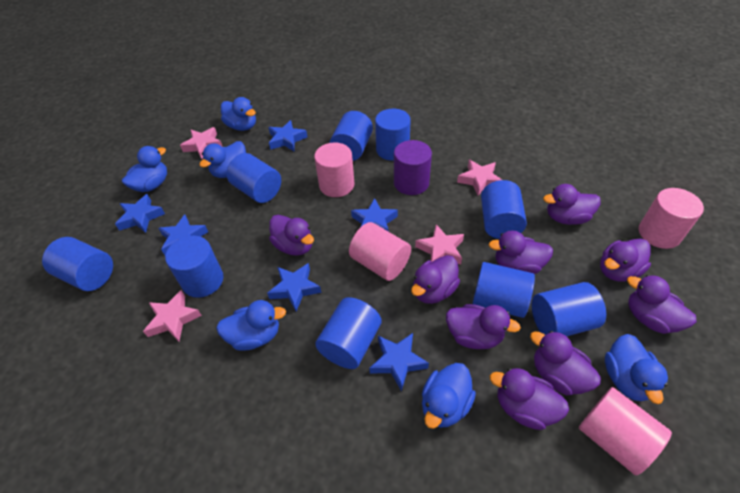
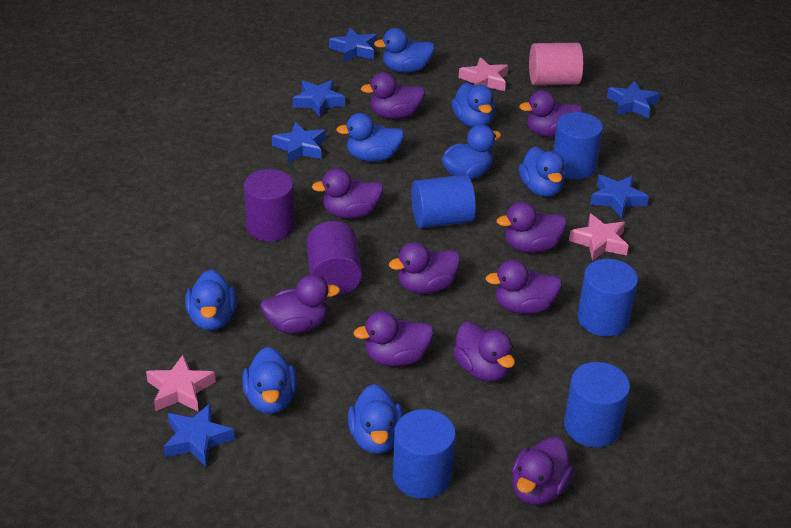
blue cylinder: [42,237,113,291] [165,236,223,298] [226,153,281,203] [315,297,382,369] [330,111,373,161] [375,109,411,161] [473,262,535,318] [481,180,527,239] [532,282,606,336] = 9 -> [393,409,456,499] [411,175,476,228] [553,112,603,179] [564,362,630,447] [577,259,638,337] = 5
blue duck: [122,146,167,192] [199,141,246,178] [216,300,286,351] [221,97,256,131] [422,363,476,429] [605,334,668,404] = 6 -> [185,270,237,331] [242,347,297,414] [336,113,404,162] [348,384,403,454] [374,28,435,73] [442,125,501,179] [451,83,495,128] [519,146,566,197] = 8
pink cylinder: [314,143,355,197] [349,222,411,281] [579,387,672,475] [639,188,704,249] = 4 -> [529,43,583,85] = 1
pink star: [143,290,202,342] [180,127,223,159] [415,224,464,265] [457,159,502,196] = 4 -> [146,355,216,412] [459,57,508,91] [569,214,629,261] = 3
purple cylinder: [394,140,432,195] = 1 -> [244,169,295,242] [307,221,362,296] = 2
purple duck: [269,215,314,256] [411,255,460,304] [446,304,521,349] [489,230,553,274] [490,368,569,430] [530,331,601,395] [543,184,601,225] [600,238,651,281] [627,275,697,334] = 9 -> [260,275,340,334] [312,168,383,219] [354,311,433,367] [361,72,425,119] [389,242,460,294] [453,322,515,382] [486,260,562,314] [497,202,567,253] [512,437,574,505] [519,90,582,137] = 10

